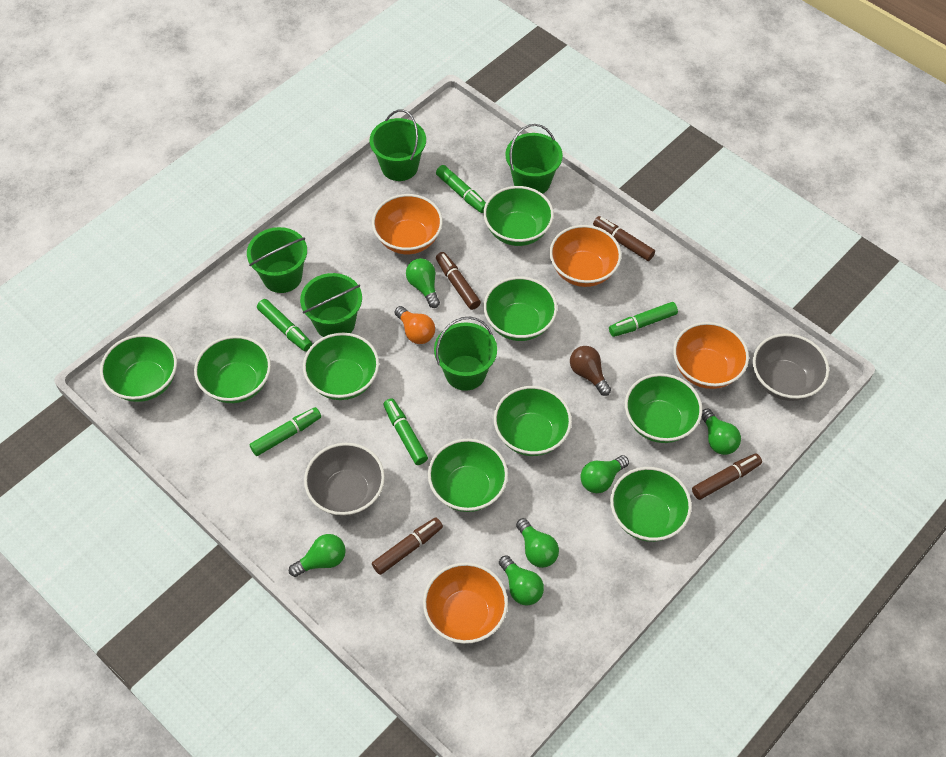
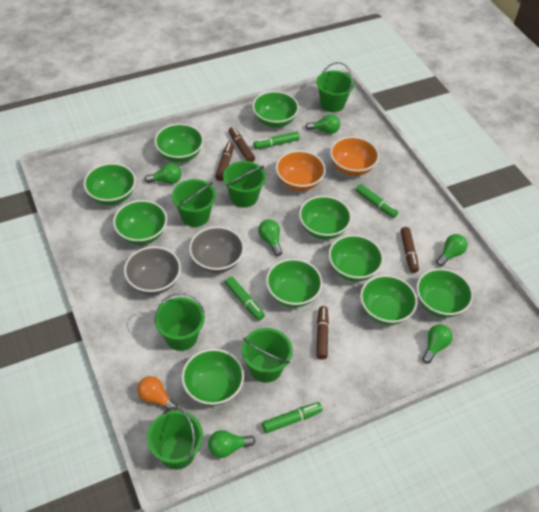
brown light bulb: [570,346,611,396] = 1 -> none = 0
green bowl: [100,334,177,402] [194,336,271,403] [303,333,379,400] [428,439,508,512] [483,186,554,246] [484,277,557,341] [494,386,572,456] [610,467,692,542] [625,373,702,443] = 9 -> [83,163,136,205] [113,200,167,245] [154,123,204,162] [182,349,244,406] [252,91,299,127] [266,259,323,308] [299,196,352,240] [329,235,383,282] [360,275,417,325] [416,268,473,318] = 10
green bucket: [247,227,307,293] [300,273,362,337] [370,110,426,181] [434,317,497,391] [505,124,563,194] = 5 -> [147,407,203,469] [154,293,205,351] [172,179,216,227] [223,161,266,208] [242,328,293,383] [316,62,354,112] = 6
green marker: [249,407,321,456] [257,299,312,351] [383,398,428,465] [436,165,486,213] [609,302,678,337] = 5 -> [225,277,265,320] [253,131,300,149] [262,402,322,433] [355,184,398,218] = 4
orange bowl: [372,194,443,254] [423,563,508,644] [550,225,622,287] [673,322,749,389] = 4 -> [276,150,326,191] [330,136,379,176] = 2

